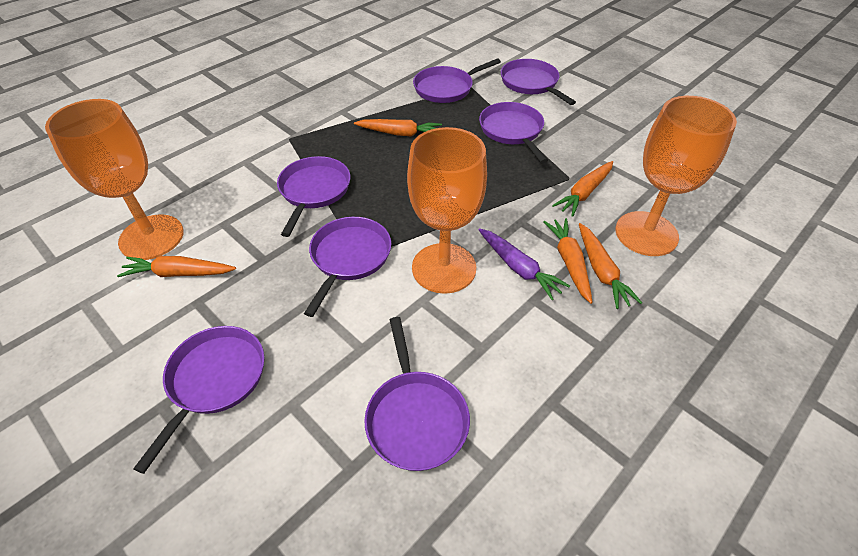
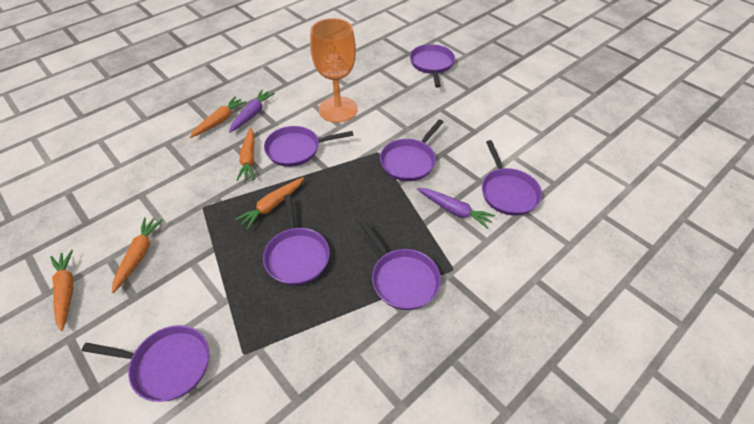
orange goblet: [45,99,184,260] [407,127,487,294] [615,96,737,256] = 3 -> [310,18,358,123] = 1
purple carrot: [478,228,570,300] = 1 -> [229,90,275,133] [417,188,495,229] = 2

